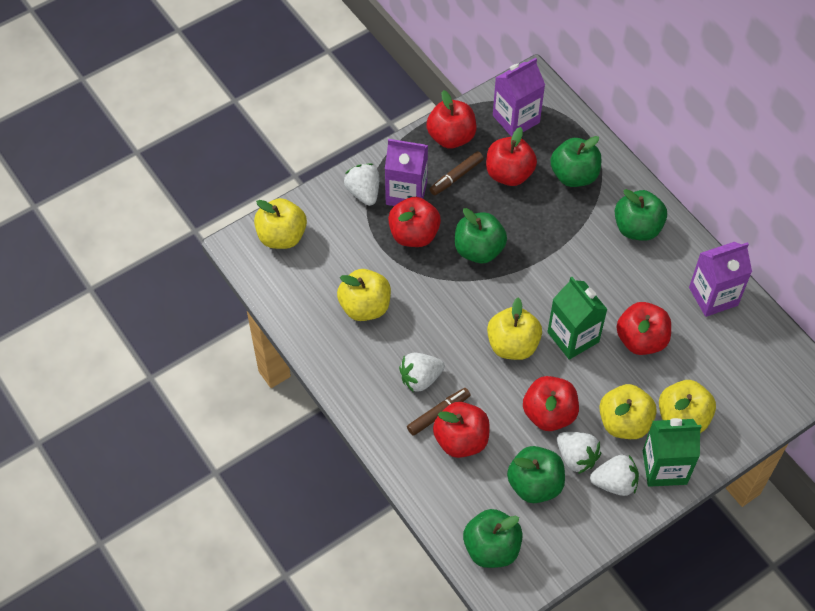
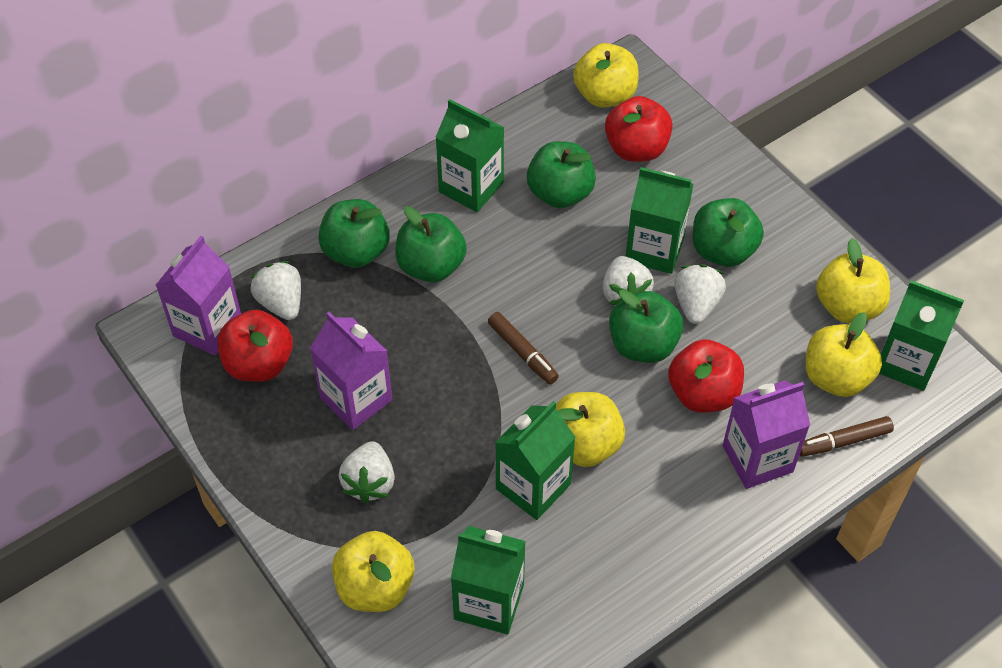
green carton: [548,277,608,360] [643,418,702,487] = 2 -> [435,99,504,212] [451,526,526,634] [495,401,576,520] [626,167,693,274] [879,280,964,391] = 5
red apple: [388,197,441,247] [426,90,476,149] [433,402,490,458] [486,127,537,186] [523,376,579,431] [616,302,671,355] = 6 -> [218,310,293,382] [605,96,673,162] [668,339,744,413] = 3

